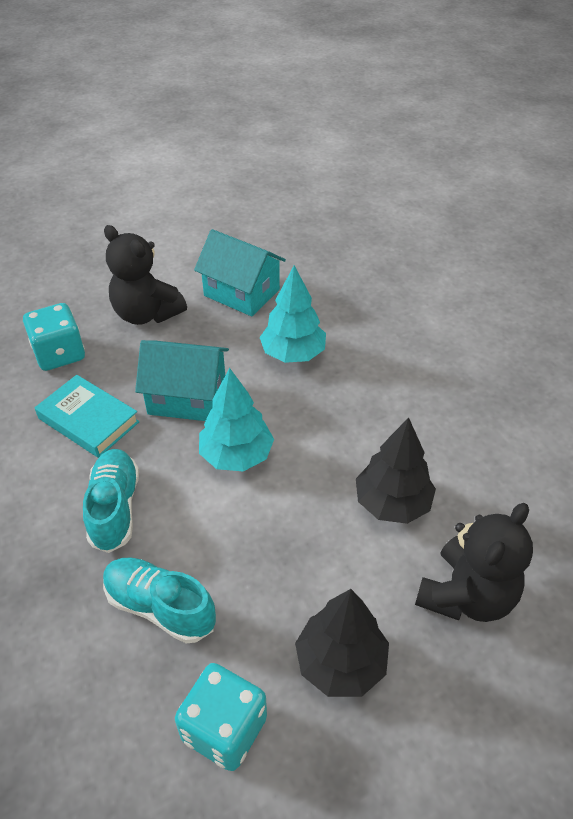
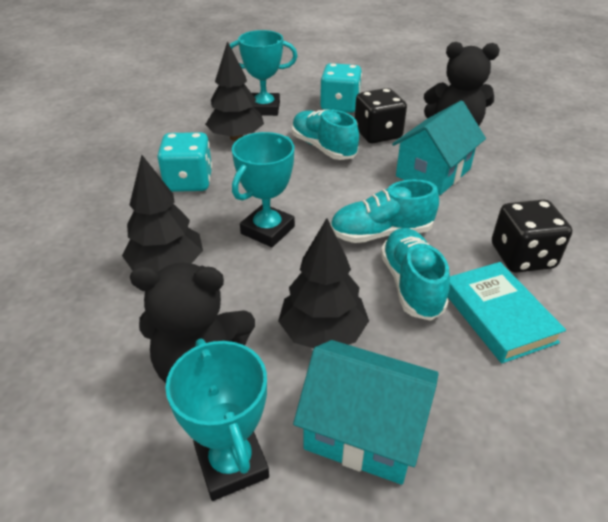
black dice: none = 0 -> [355,88,407,143] [492,200,572,273] = 2
black tree: [295,589,389,697] [356,418,436,524] = 2 -> [122,155,203,272] [205,41,264,141] [278,218,369,348] = 3
turquoise shoe: [83,449,139,553] [103,557,216,643] = 2 -> [292,109,359,160] [330,179,439,243] [381,228,450,321] = 3
turquoise tree: [199,368,274,472] [260,265,326,363] = 2 -> none = 0
turquoise trophy: none = 0 -> [166,339,269,501] [230,30,297,116] [232,132,295,247] = 3

